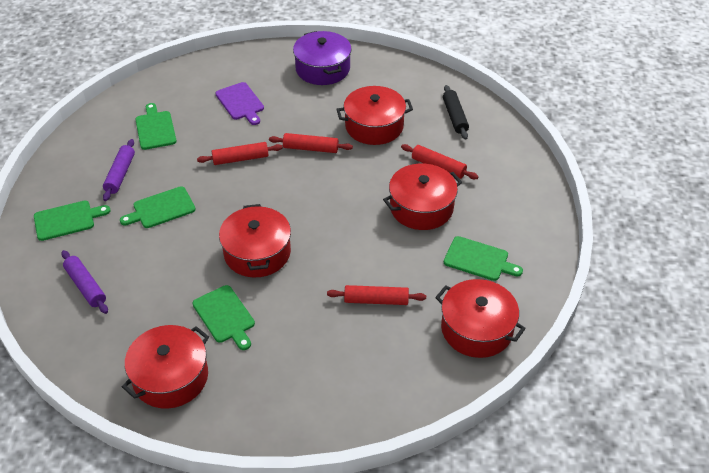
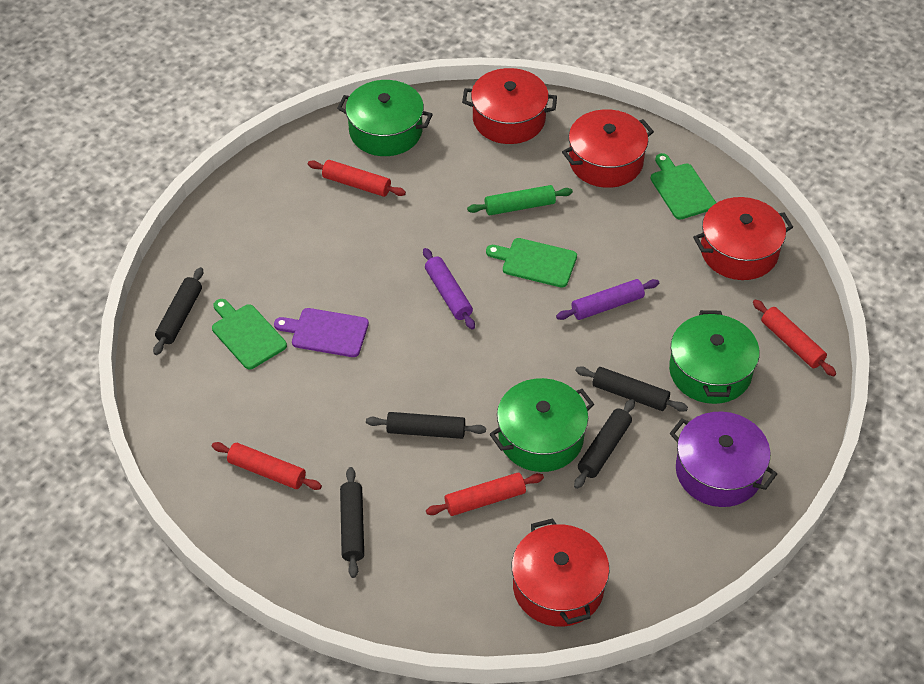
black rolling pin: [443,85,469,140] = 1 -> [153,267,203,355] [340,467,364,578] [366,412,486,439] [574,399,635,489] [575,366,688,412] = 5
green cutting board: [34,201,110,241] [120,186,196,228] [135,103,177,150] [193,285,255,350] [444,236,523,281] = 5 -> [212,299,287,369] [486,238,577,288] [650,153,716,220] = 3
green pot: none = 0 -> [337,80,433,156] [490,378,594,472] [669,310,760,404] = 3
green rolling pin: none = 0 -> [467,185,573,216] = 1
red pot: [122,325,209,409] [219,204,291,277] [336,86,413,145] [383,164,462,230] [435,279,526,358] = 5 -> [462,68,557,144] [512,518,609,627] [562,109,654,188] [693,197,793,280] = 4

